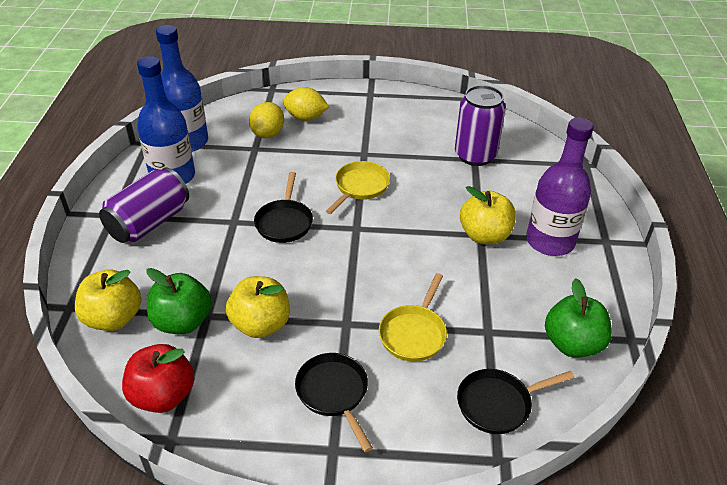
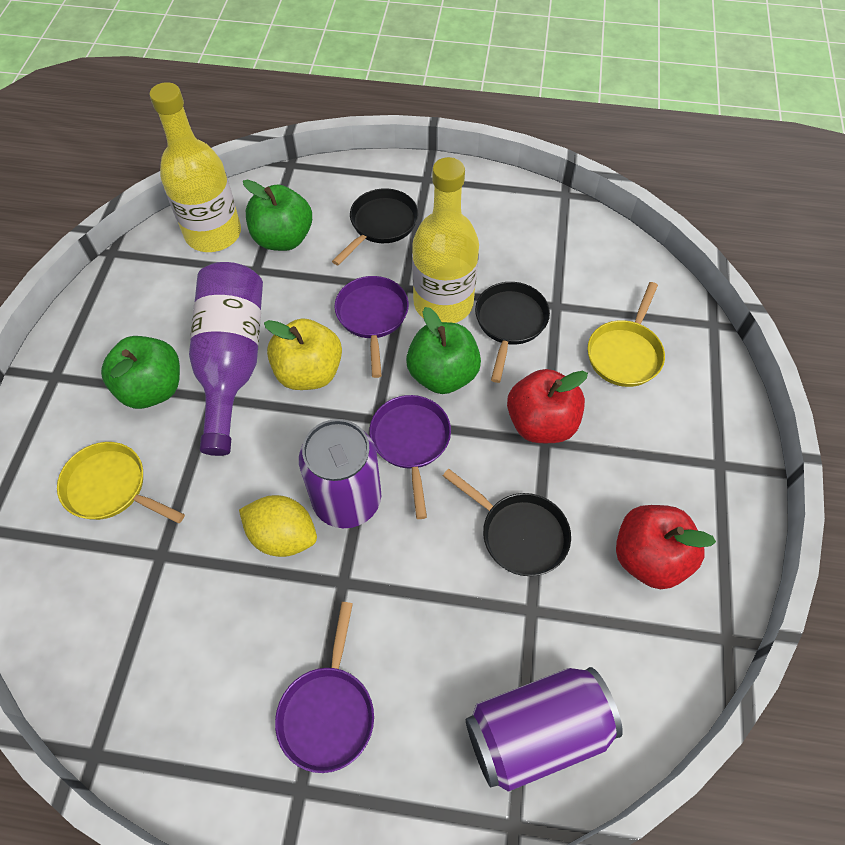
blue bottle: [137,56,195,184] [156,25,208,152] = 2 -> none = 0
green apple: [146,268,212,334] [545,278,612,358] = 2 -> [101,336,180,409] [243,179,312,251] [406,307,481,394] = 3
purple pan: none = 0 -> [275,602,374,773] [335,276,409,378] [370,395,451,519] = 3
red apple: [122,344,195,413] = 1 -> [507,369,588,443] [616,505,716,589] = 2
yellow apple: [75,269,141,331] [226,276,290,338] [460,186,516,244] = 3 -> [264,318,342,390] = 1
yellow bottle: none = 0 -> [149,82,241,252] [412,157,479,323] = 2
yellow lemon: [249,102,284,138] [283,87,329,121] = 2 -> [239,495,317,557] = 1

